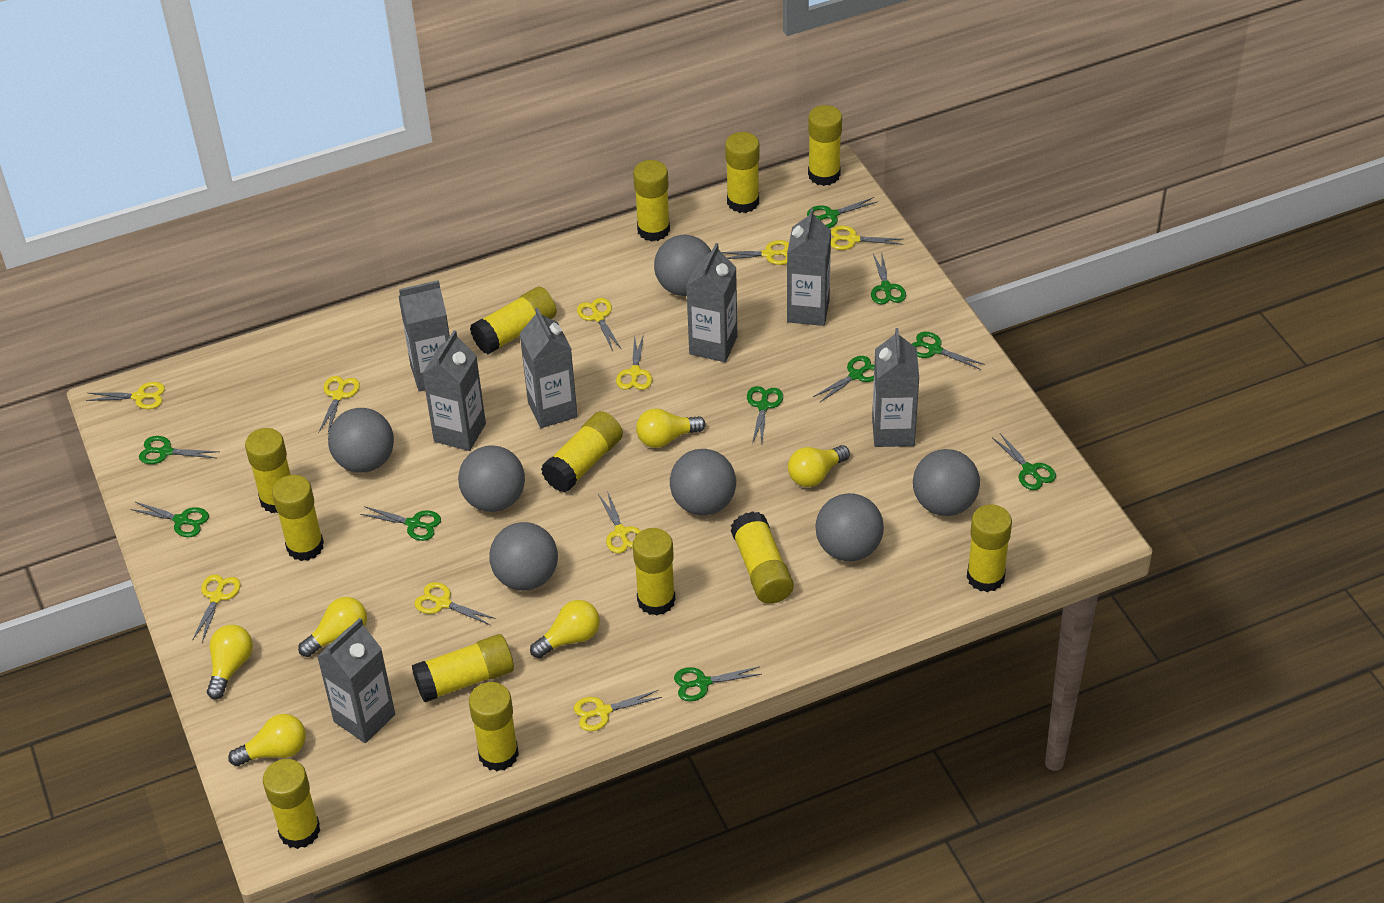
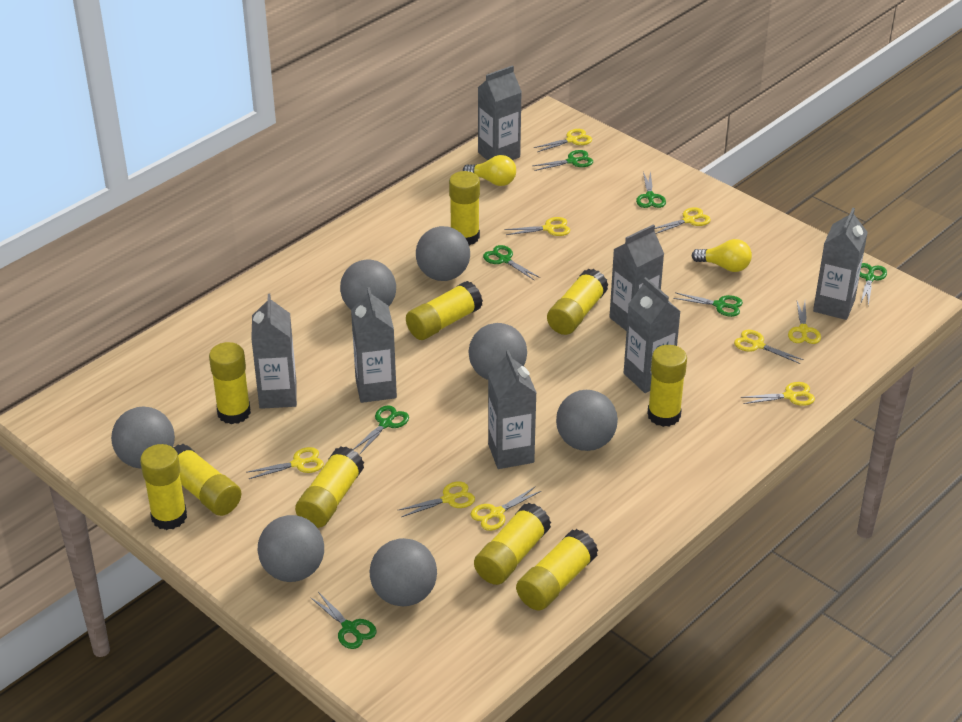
green scissors: [130,502,209,537] [139,436,220,464] [360,506,441,541] [674,666,762,701] [747,386,783,444] [807,197,877,228] [813,356,874,403] [871,254,906,305] [912,332,985,370] [993,433,1056,490] = 10 -> [310,592,377,649] [353,405,409,455] [483,245,540,281] [533,150,593,171] [636,171,666,208] [673,292,743,317] [859,263,887,306] = 7
yellow glue stick: [245,428,291,513] [263,759,320,849] [272,475,324,561] [412,634,514,702] [469,682,519,771] [470,287,557,355] [541,411,623,493] [633,160,670,241] [633,528,675,616] [725,132,760,213] [731,511,794,604] [808,105,842,186] [967,504,1012,592] = 13 -> [140,444,187,530] [173,444,241,516] [209,342,251,424] [295,446,364,528] [406,281,483,340] [449,171,480,246] [474,503,551,585] [516,529,598,611] [547,269,609,335] [647,345,687,427] = 10
yellow light bulb: [207,625,253,699] [228,714,306,766] [298,597,367,657] [530,600,600,658] [636,408,706,448] [788,445,850,487] = 6 -> [463,155,516,186] [691,239,752,272] = 2
yellow scissors: [86,382,165,409] [192,574,241,642] [318,376,360,433] [414,582,496,625] [574,690,662,731] [577,298,621,351] [598,491,641,553] [616,334,652,390] [722,240,789,265] [831,226,903,250] = 10 -> [246,447,324,479] [397,481,475,517] [470,486,541,531] [505,217,570,236] [534,129,592,152] [655,207,711,234] [734,330,804,364] [741,382,815,406] [788,301,821,344] = 9

